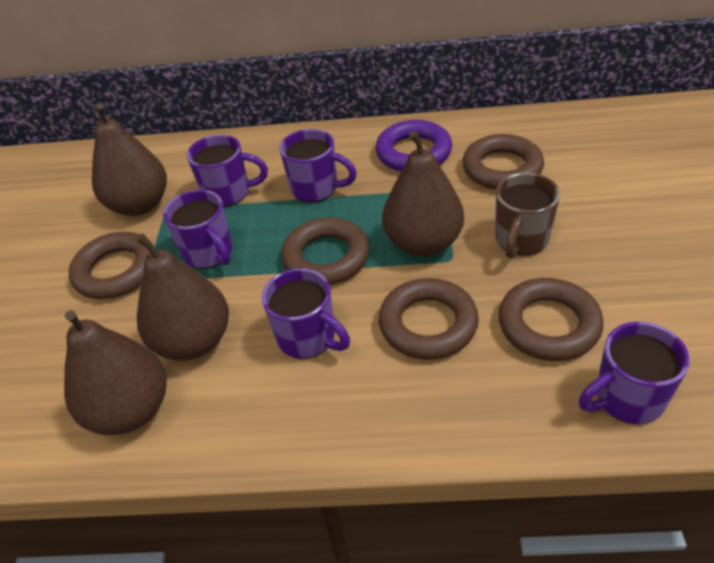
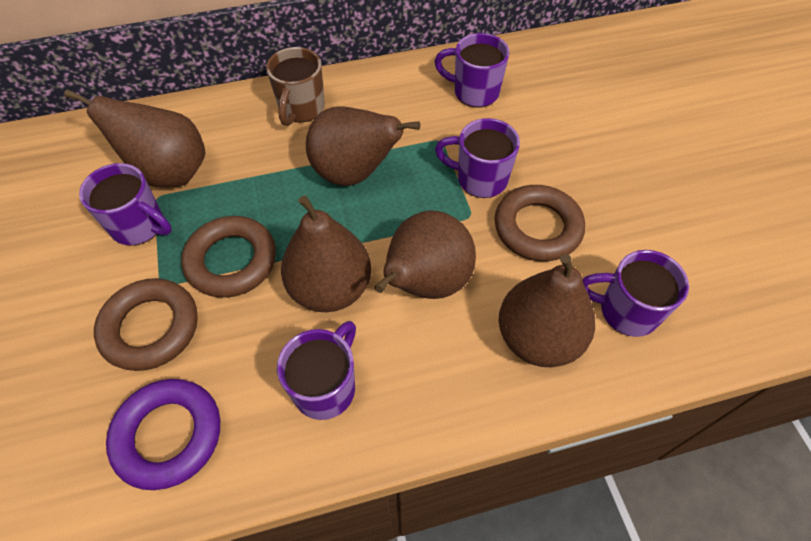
brown pear: [64,310,167,435] [92,103,167,216] [136,233,229,361] [382,131,464,256] = 4 -> [64,89,206,188] [281,195,371,312] [306,106,420,186] [375,210,476,299] [499,254,595,367] = 5
brown ring: [69,232,155,299] [281,217,370,285] [379,278,479,360] [462,134,544,190] [498,278,604,361] = 5 -> [94,278,198,371] [181,216,276,298] [495,185,585,261] = 3

